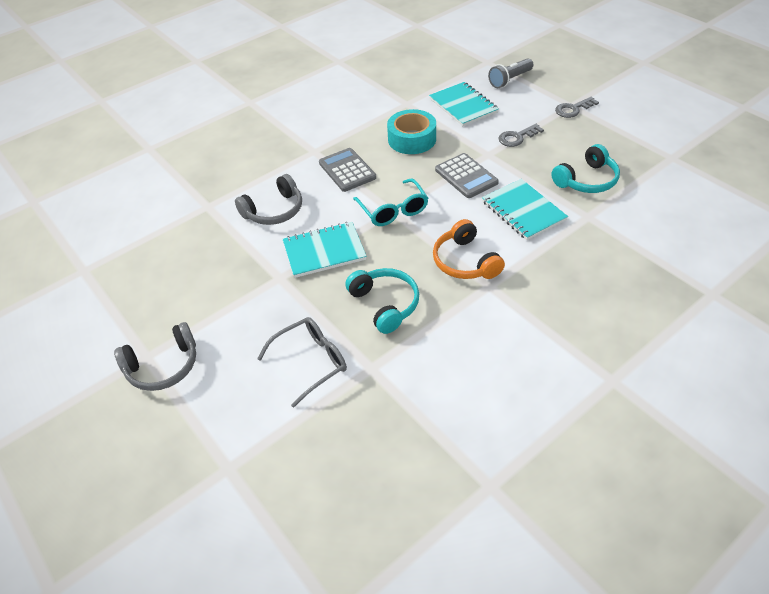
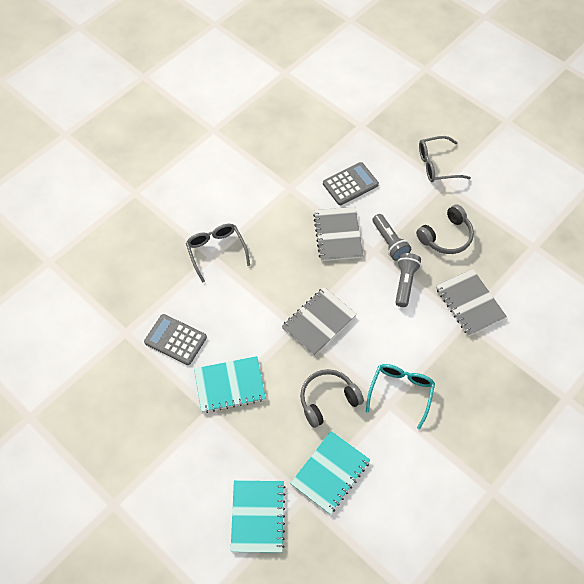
grey flashlight: [488,58,533,88] = 1 -> [372,214,411,261] [395,253,421,307] = 2
grey glasses: [257,317,347,408] = 1 -> [186,224,250,283] [419,136,471,182] = 2
grey key: [498,124,544,147] [555,97,599,118] = 2 -> none = 0
grey notebook: none = 0 -> [282,287,357,356] [313,207,363,261] [436,269,507,336] = 3
orange headphones: [433,219,505,279] = 1 -> none = 0
turquoise headphones: [345,268,419,334] [551,144,620,193] = 2 -> none = 0
turquoise tape: [387,109,436,154] = 1 -> none = 0

